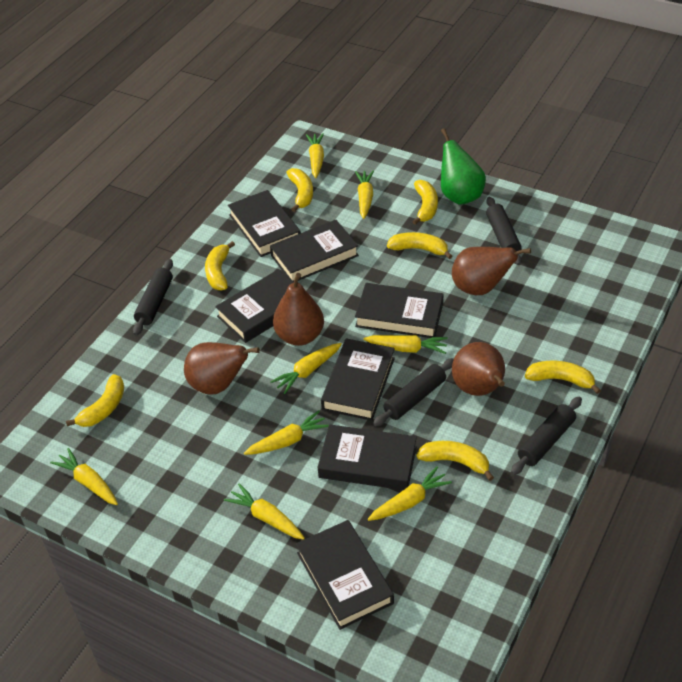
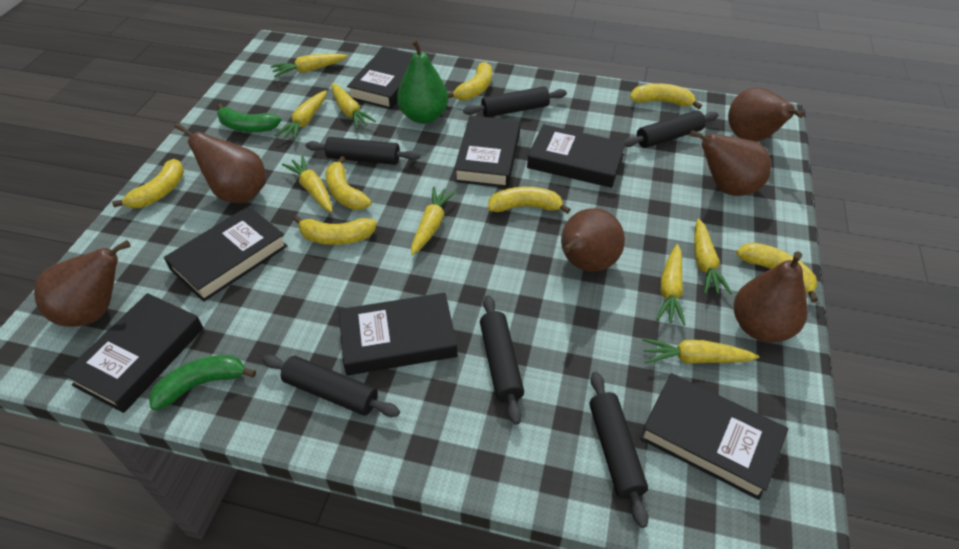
black rolling pin: [133,259,173,335] [373,358,454,427] [486,197,522,265] [511,397,582,475] = 4 -> [262,355,400,417] [305,137,420,165] [463,86,567,117] [480,295,524,425] [589,372,649,528] [623,110,718,148] = 6
brown pear: [184,342,260,394] [273,273,324,346] [452,247,531,295] [452,342,505,396] = 4 -> [34,240,131,327] [174,123,266,203] [561,208,625,272] [690,130,771,196] [728,88,804,142] [734,251,808,343] = 6
green banana: none = 0 -> [149,355,256,410] [217,104,281,132] = 2

